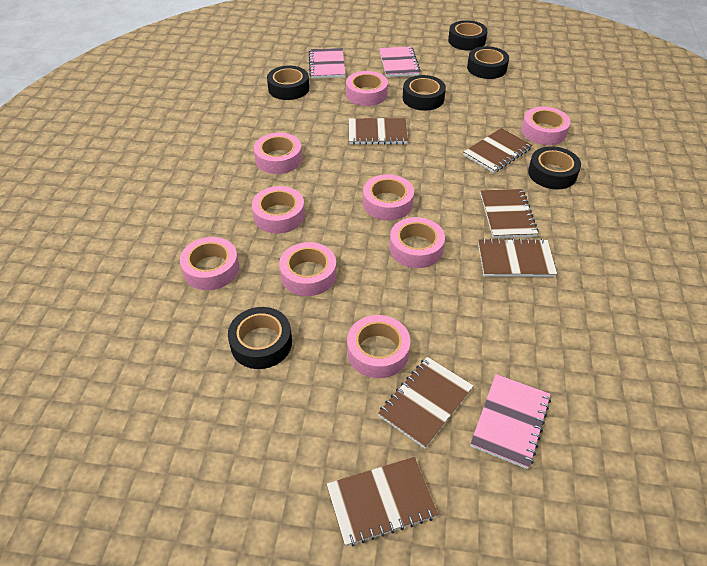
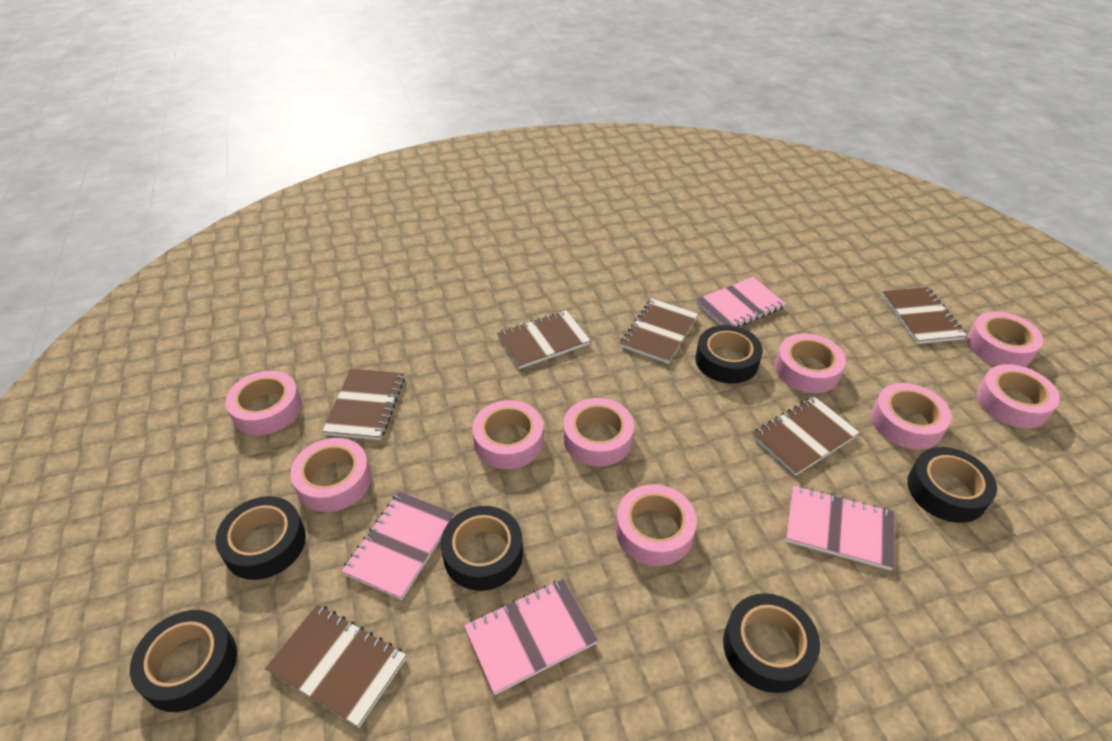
pink notebook: [309,48,345,79] [379,46,421,77] [470,374,551,469] = 3 -> [341,491,455,600] [464,579,598,695] [696,277,786,327] [786,486,895,571] = 4

